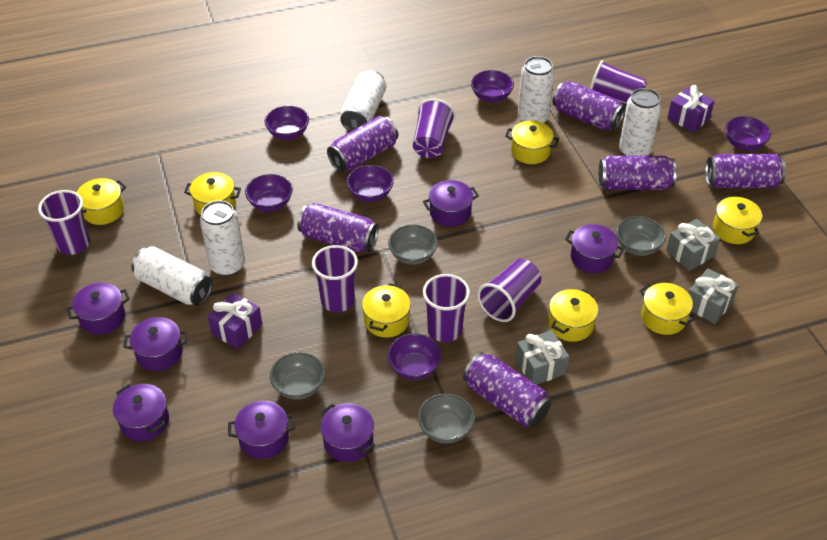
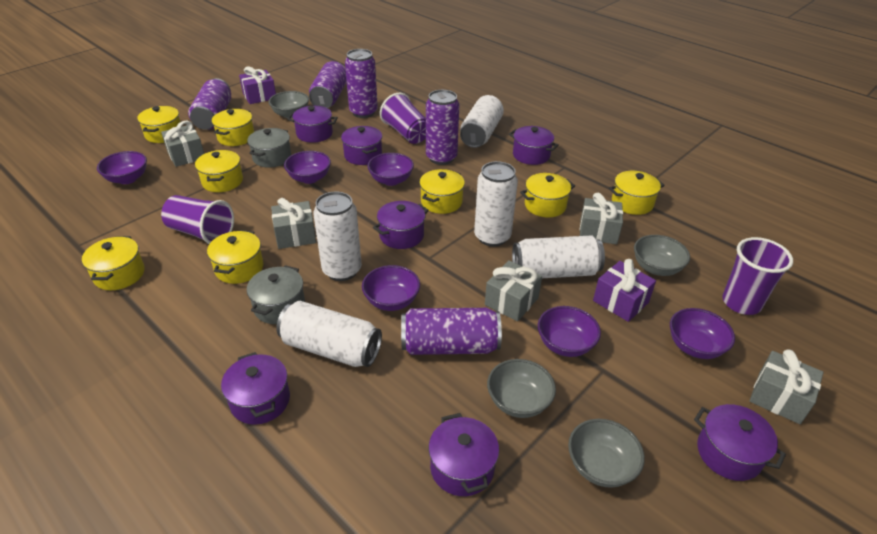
grey gift: [515,330,569,385] [666,219,720,271] [689,268,739,324] = 3 -> [161,121,204,167] [271,198,316,249] [485,260,542,321] [580,193,623,244] [750,350,824,424] = 5
grey pot: none = 0 -> [247,128,291,168] [247,265,305,324] = 2
purple can: [297,203,379,253] [327,116,398,172] [463,352,551,427] [552,81,625,131] [599,155,677,190] [705,154,786,188] = 6 -> [188,78,231,130] [309,61,347,108] [345,49,378,118] [401,308,502,355] [426,90,459,165] = 5
purple cup: [38,190,90,255] [312,245,358,312] [413,98,456,158] [423,274,470,342] [477,259,541,322] [590,60,647,104] = 6 -> [161,195,234,244] [380,93,426,144] [723,237,793,315] = 3
yellow pot: [77,178,126,225] [184,172,241,215] [362,283,411,338] [505,121,559,164] [548,289,598,342] [640,283,696,335] [713,195,762,244] = 7 -> [82,236,145,290] [137,106,182,143] [195,150,243,192] [207,230,263,284] [212,109,254,146] [419,169,465,214] [520,173,575,218] [609,171,665,215] = 8

